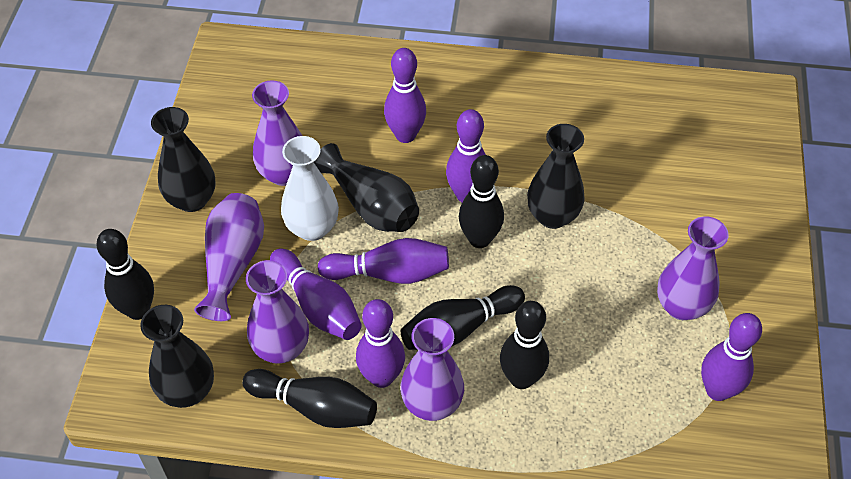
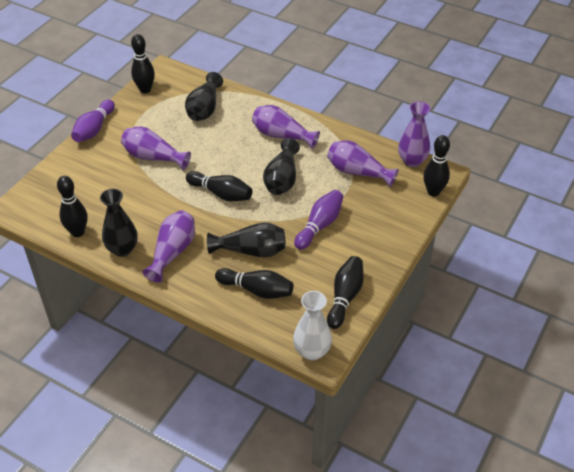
black bowling pin: [96,229,154,320] [242,369,377,428] [401,285,525,350] [459,155,504,248] [500,301,549,389] = 5 -> [57,176,87,237] [131,34,155,93] [186,171,252,201] [215,268,294,299] [327,256,364,329] [423,135,450,196] = 6
purple bowling pin: [270,249,362,340] [318,238,449,284] [356,299,405,388] [384,48,426,143] [446,109,486,202] [701,313,762,401] = 6 -> [71,100,115,142] [294,190,343,250] = 2

